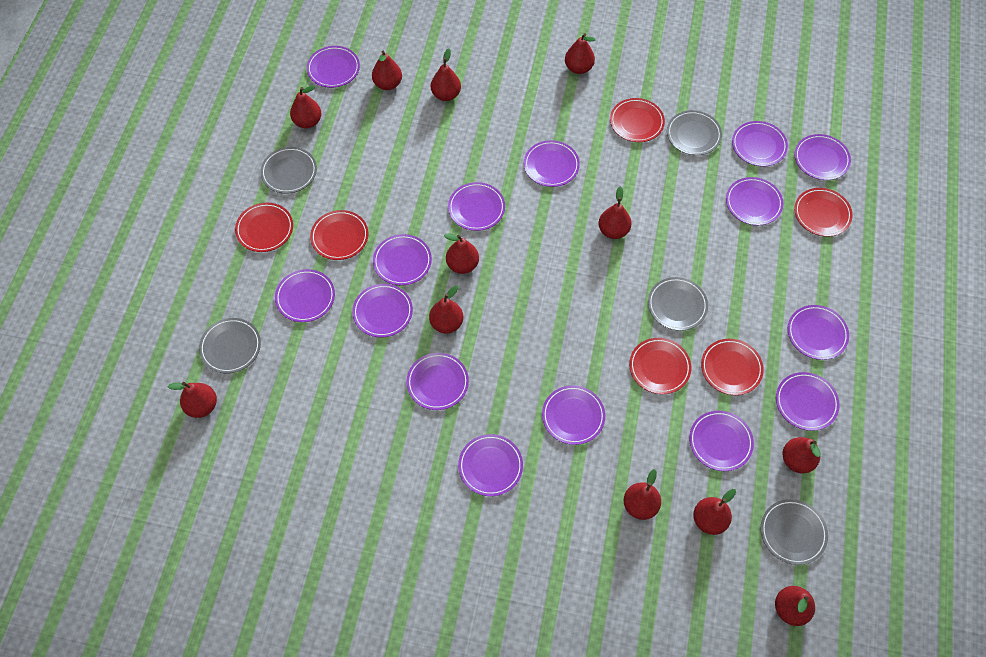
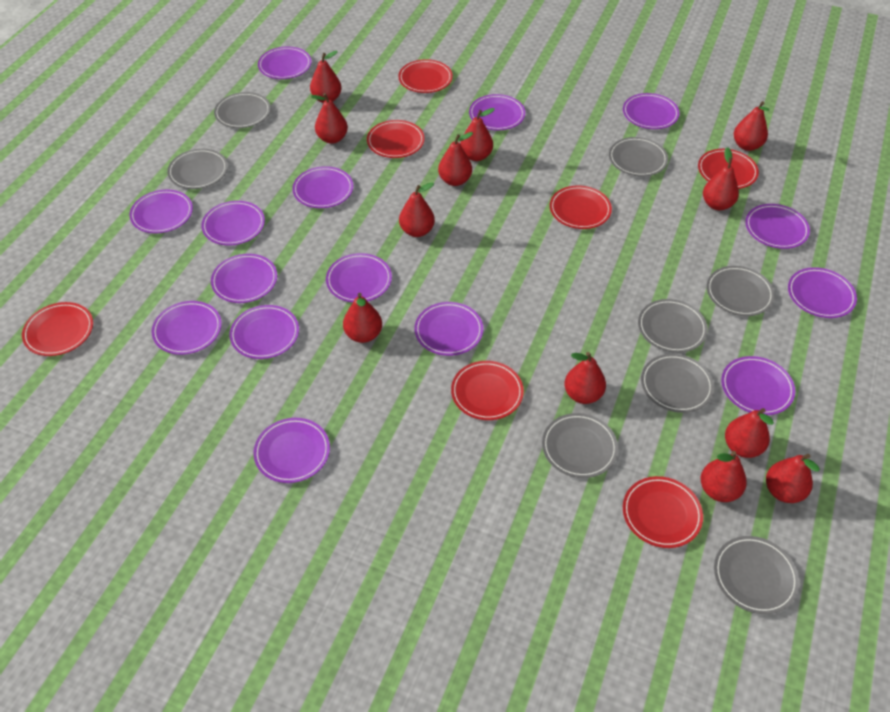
grey plate: [199,318,261,374] [260,147,317,194] [648,277,708,331] [667,110,722,155] [761,499,828,565] = 5 -> [167,149,228,189] [214,92,271,128] [542,413,618,478] [609,137,668,177] [638,299,708,353] [641,354,714,413] [707,266,775,316] [714,536,799,614] = 8
red plate: [235,203,293,252] [310,210,368,260] [610,98,665,142] [629,338,691,394] [701,339,764,395] [794,188,853,237] = 6 -> [22,302,93,356] [367,120,425,158] [398,59,453,93] [451,361,524,420] [550,185,612,229] [623,476,703,548] [698,149,759,189] = 7

